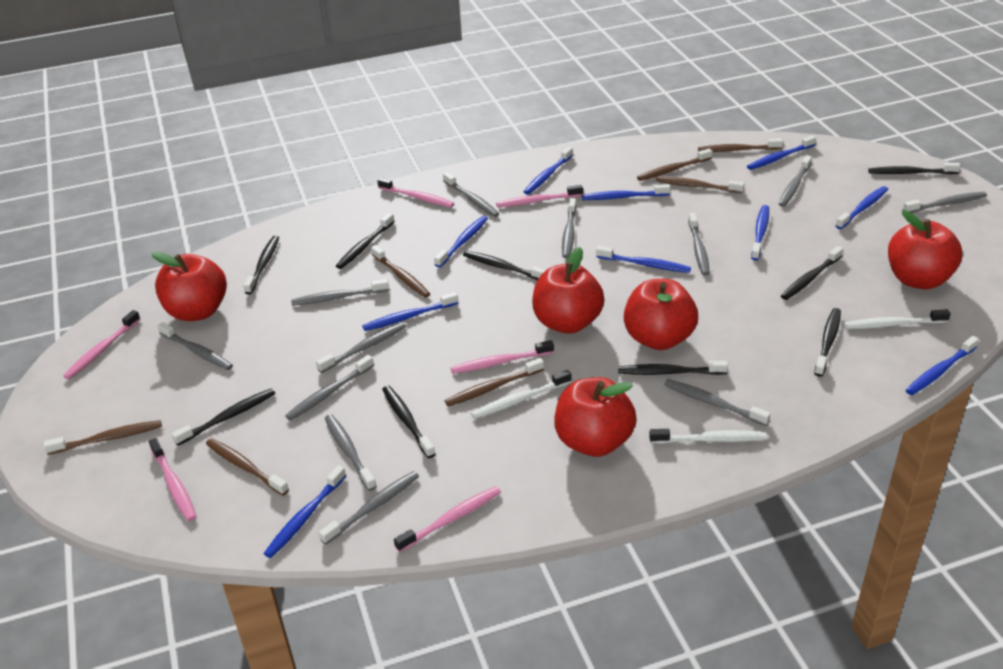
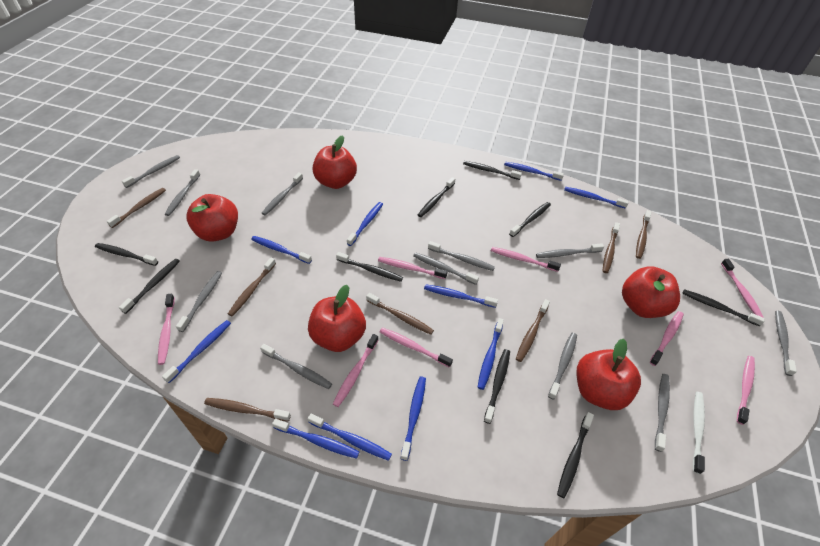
grey toothbrush: [157,322,233,370] [285,355,374,421] [291,279,389,306] [316,322,406,373] [319,471,419,545] [325,414,377,491] [443,172,499,217] [562,198,576,258] [664,379,771,426] [688,213,710,275] [779,155,812,207] [903,191,987,213] = 12 -> [122,155,180,188] [165,169,200,216] [176,271,222,332] [260,344,332,389] [262,172,303,215] [413,252,479,285] [428,241,495,271] [536,243,604,258] [548,333,577,400] [655,374,670,452] [775,311,797,376] = 11
pink toothbrush: [63,310,141,379] [149,438,197,521] [377,178,454,207] [394,486,501,552] [450,340,554,374] [496,185,583,207] = 6 -> [158,294,175,365] [333,334,378,407] [378,257,447,279] [379,327,453,368] [491,247,561,272] [650,311,684,366] [721,259,764,318] [737,356,755,425] = 8
white toothbrush: [471,370,572,419] [649,429,767,444] [844,309,951,329] = 3 -> [693,392,705,474] = 1

